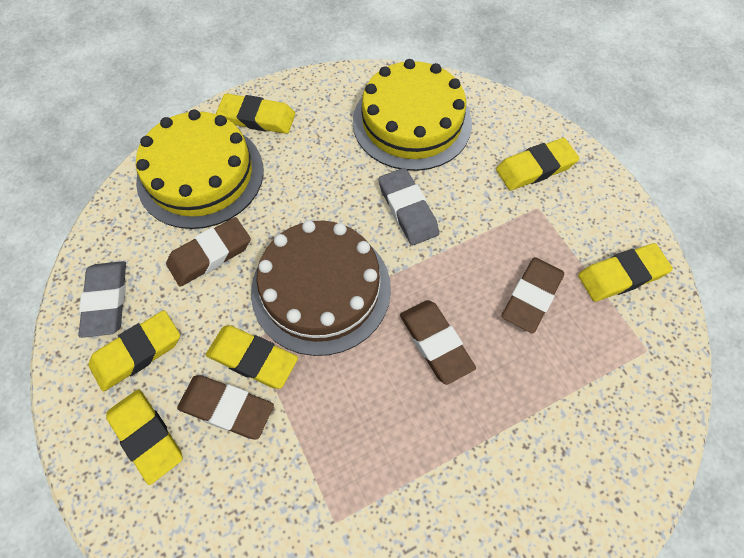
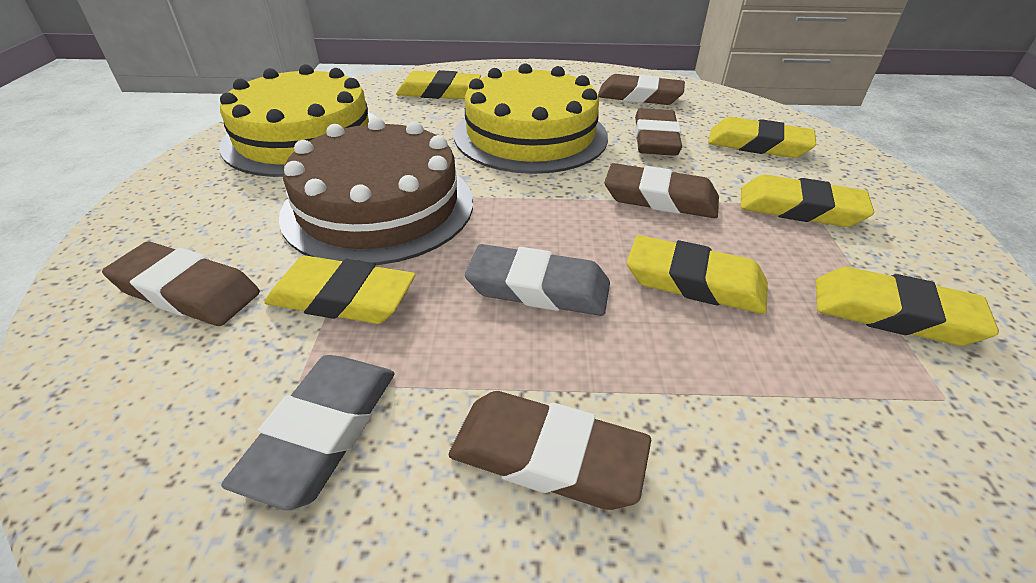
brown eraser: [166,217,251,287] [177,375,274,440] [400,300,476,385] [502,257,564,334] = 4 -> [102,241,260,326] [449,391,651,510] [598,74,685,105] [604,163,719,218] [635,108,682,156] = 5

